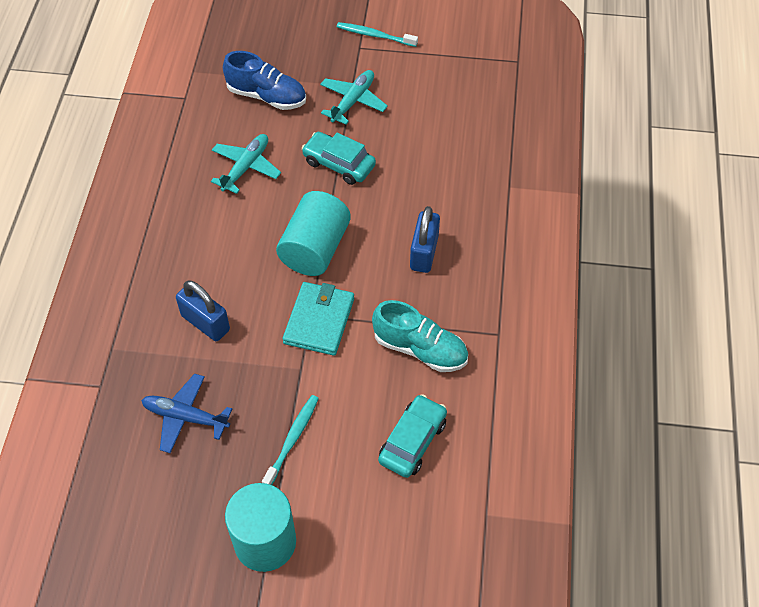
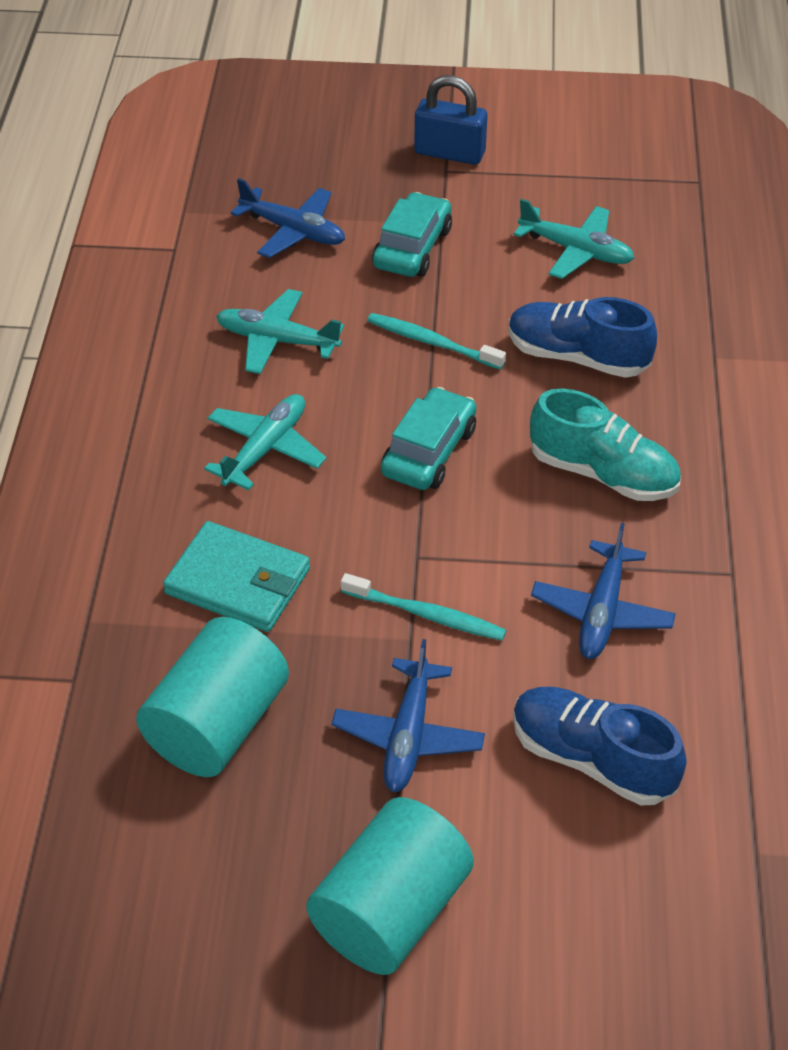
blue padlock: [176,280,230,341] [410,206,440,273] = 2 -> [414,75,487,165] = 1
blue plane: [141,374,232,453] = 1 -> [231,178,345,258] [332,639,485,792] [531,523,676,659] = 3
blue shoe: [223,51,306,110] = 1 -> [508,297,657,378] [513,687,687,805] = 2
turquoise plane: [211,134,281,194] [320,70,388,125] = 2 -> [204,394,326,490] [216,289,344,374] [513,199,634,279] = 3

